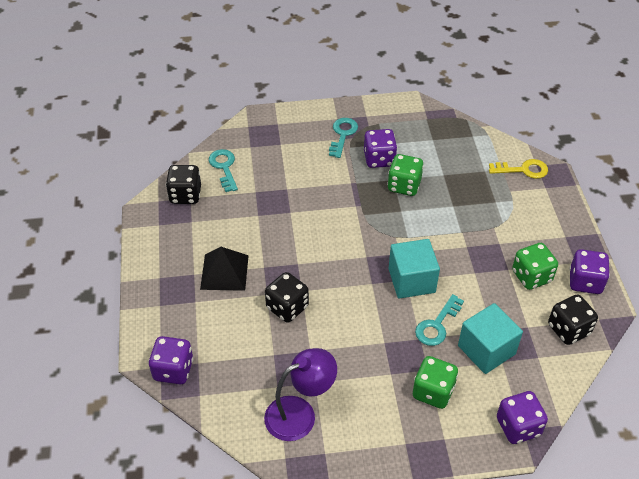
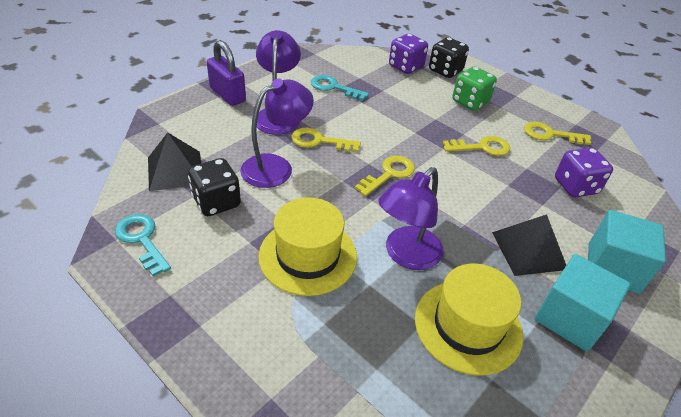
black dice: [166,165,201,204] [265,272,309,323] [548,294,598,345] = 3 -> [188,158,241,216] [429,37,469,78] = 2
black pyramid: [200,247,249,291] = 1 -> [148,133,201,191] [492,214,566,276] = 2
green dice: [387,154,424,196] [413,356,458,409] [512,243,558,290] = 3 -> [452,67,497,111] = 1
purple dice: [148,336,193,384] [364,129,397,168] [497,391,548,444] [569,249,610,294] = 4 -> [389,34,428,74] [555,148,613,197] = 2
purple lamp: [264,348,337,441] = 1 -> [240,79,314,188] [256,30,301,135] [378,167,444,270] = 3
purple padlock: none = 0 -> [207,40,246,106] = 1
turquoise key: [209,149,238,192] [329,118,358,158] [415,294,464,346] = 3 -> [115,214,171,277] [311,75,369,101] = 2
yellow hat: none = 0 -> [258,198,357,296] [415,264,523,376] = 2
yellow key: [489,159,548,179] = 1 -> [292,128,361,152] [355,156,415,196] [443,136,510,156] [524,122,591,145] = 4

